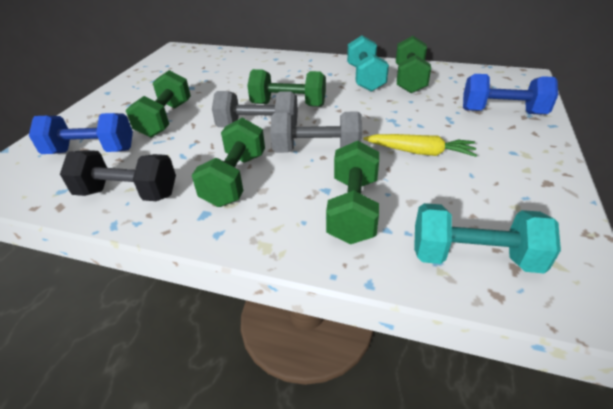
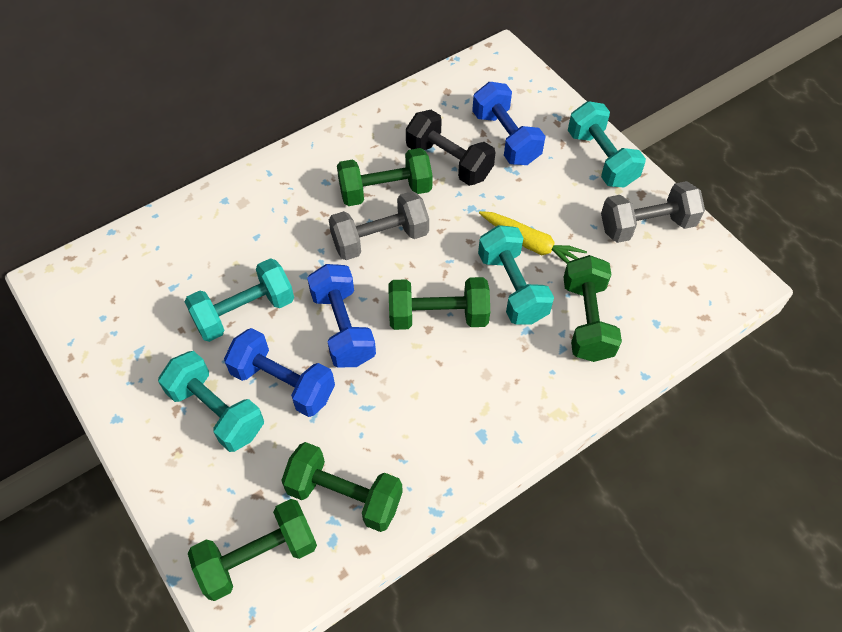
blue dumbbell: [29,113,133,154] [463,74,558,114] = 2 -> [224,328,335,417] [307,264,376,367] [472,82,546,165] = 3
turquoise dumbbell: [347,35,389,92] [414,203,561,274] = 2 -> [158,351,264,452] [184,258,294,342] [478,225,554,324] [568,101,646,188] = 4

